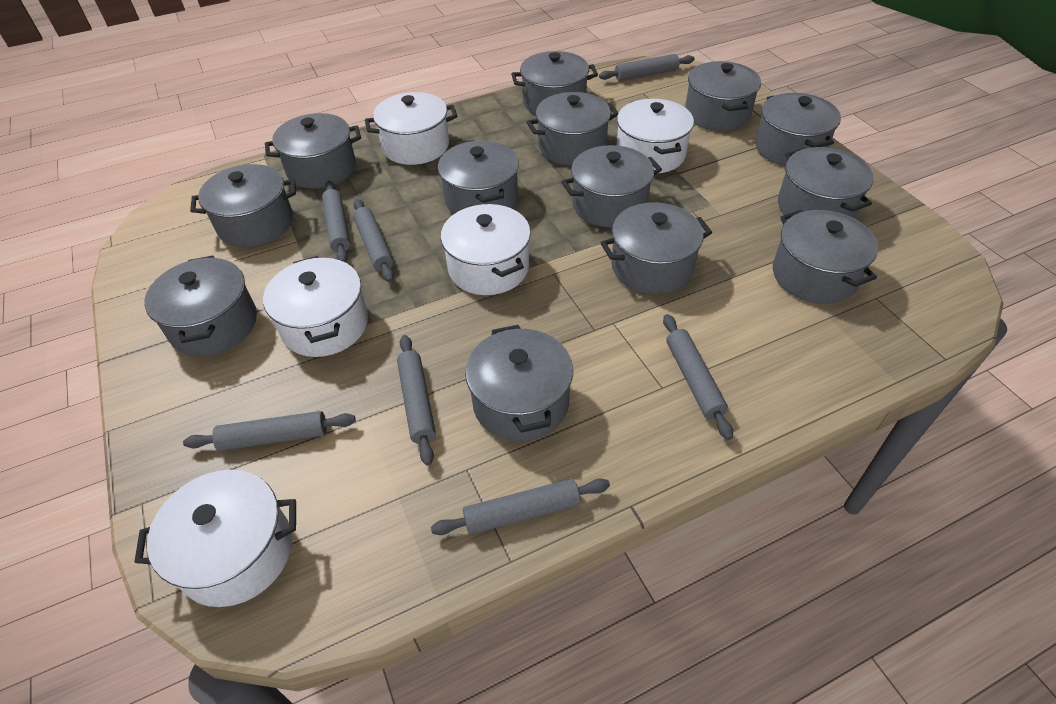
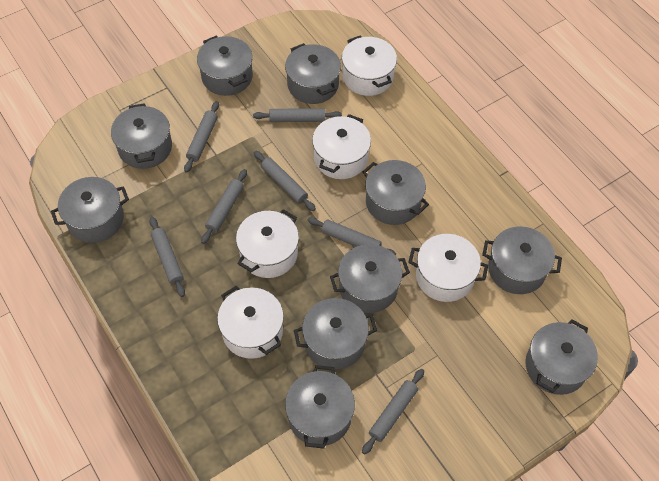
grey pot: [145,256,257,356] [190,164,296,247] [265,113,361,189] [438,140,519,212] [465,325,573,442] [511,51,598,115] [526,92,619,165] [561,145,662,227] [601,202,712,294] [685,61,761,131] [755,93,841,166] [773,209,878,304] [778,147,874,219] = 13 -> [51,177,129,243] [111,103,172,169] [197,36,253,96] [285,43,341,104] [285,365,355,449] [294,298,377,370] [330,244,410,313] [362,160,429,225] [482,226,562,294] [525,319,598,395] = 10

